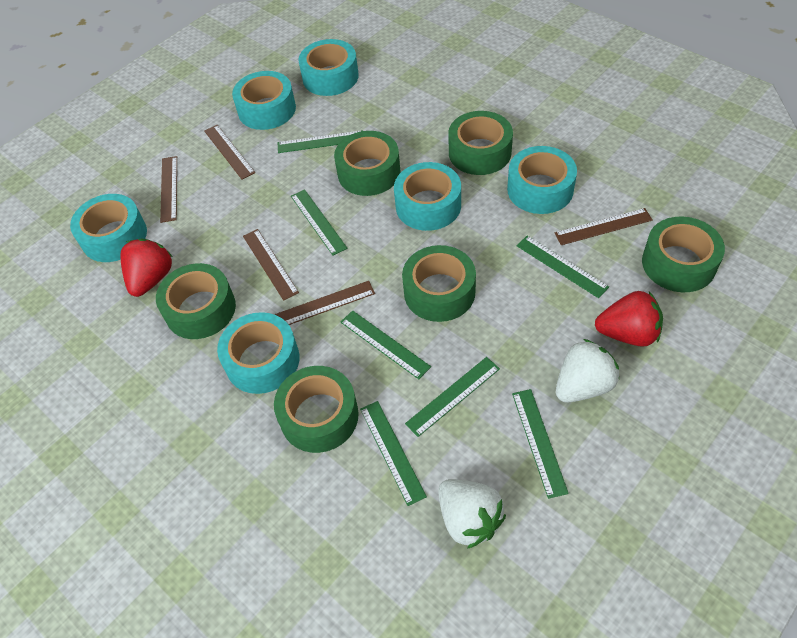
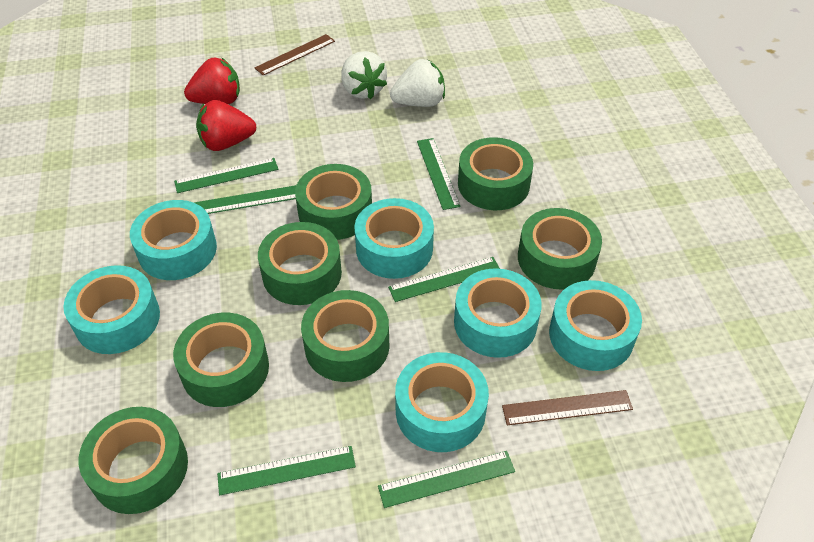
brown ruler: [160,156,177,223] [204,125,255,179] [243,229,299,301] [274,281,375,325] [555,208,653,245] = 5 -> [254,34,335,75] [502,390,633,425] = 2
green ruler: [277,130,363,153] [291,189,348,255] [341,310,431,379] [360,401,427,506] [405,357,500,437] [512,389,569,499] [516,236,609,298] = 7 -> [174,158,278,193] [194,185,296,214] [217,446,356,495] [378,451,515,508] [388,257,500,302] [417,138,461,210] = 6
green tape: [156,263,236,339] [274,366,359,453] [334,131,401,196] [402,245,476,322] [448,111,513,175] [642,217,725,292] = 6 -> [79,407,188,514] [173,313,269,407] [258,222,342,305] [295,164,372,240] [301,290,390,382] [458,137,533,210] [518,208,602,290] = 7

